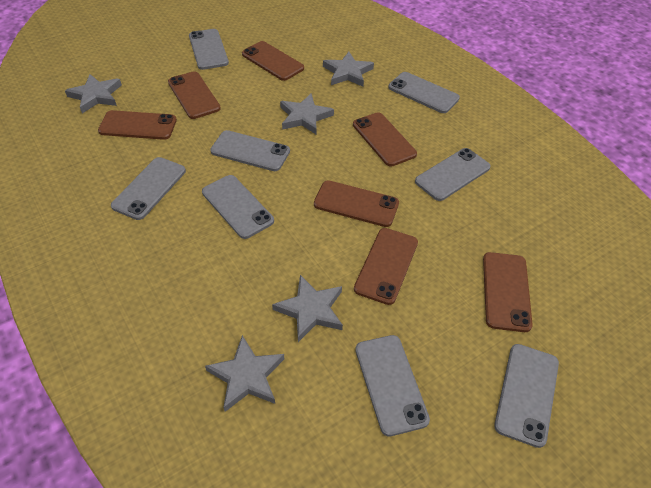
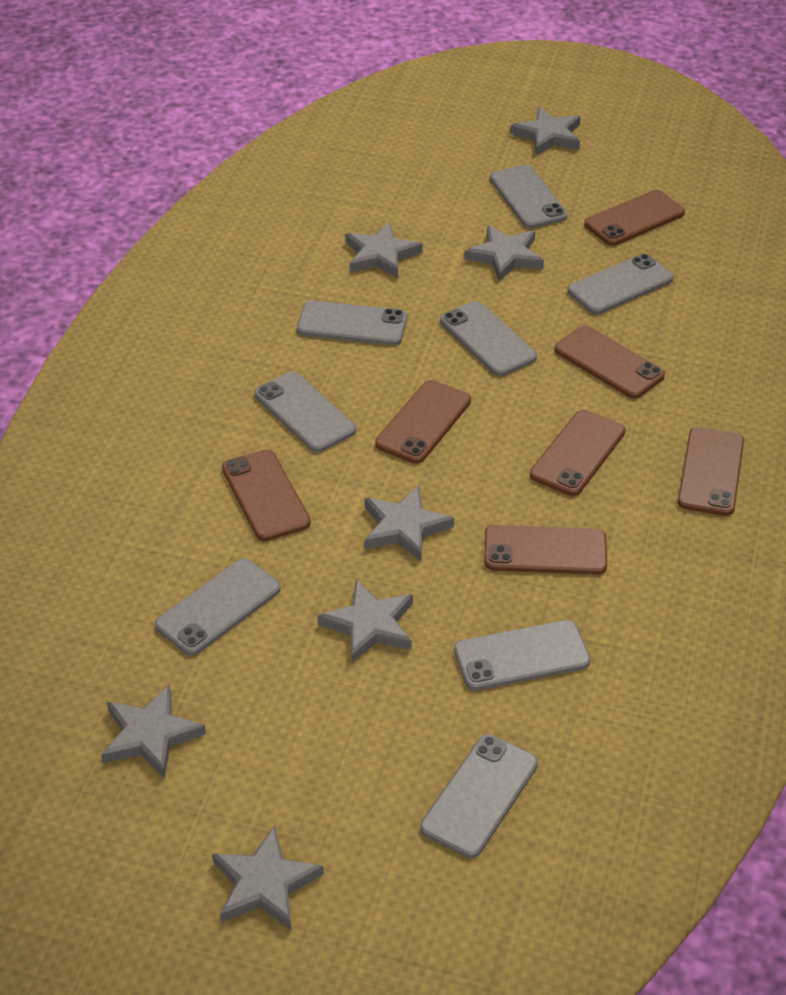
grey star: [65,74,122,113] [205,335,284,412] [272,275,343,342] [280,93,334,134] [323,52,374,87] = 5 -> [101,685,206,779] [212,825,324,930] [318,580,413,663] [345,222,423,278] [365,486,454,562] [464,225,544,282] [510,107,581,155] = 7

